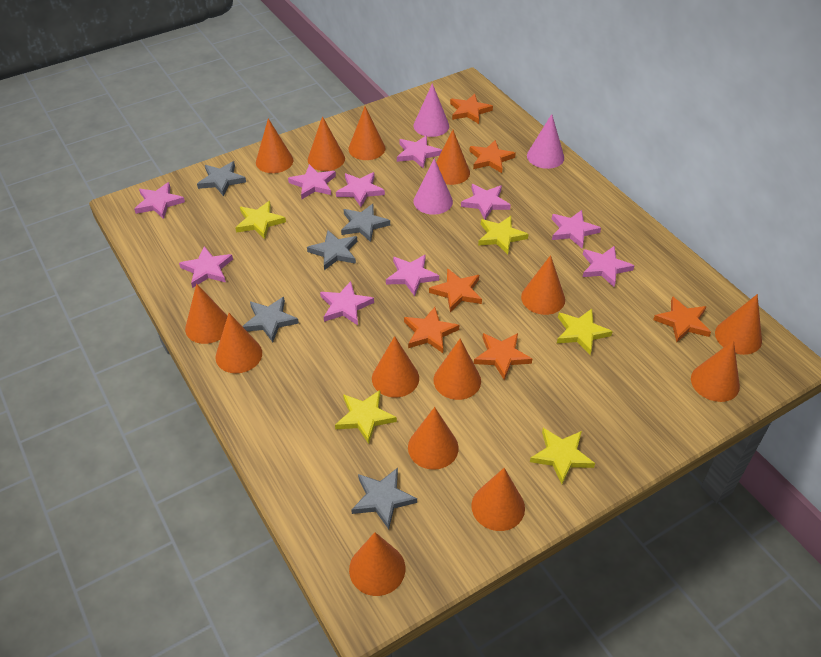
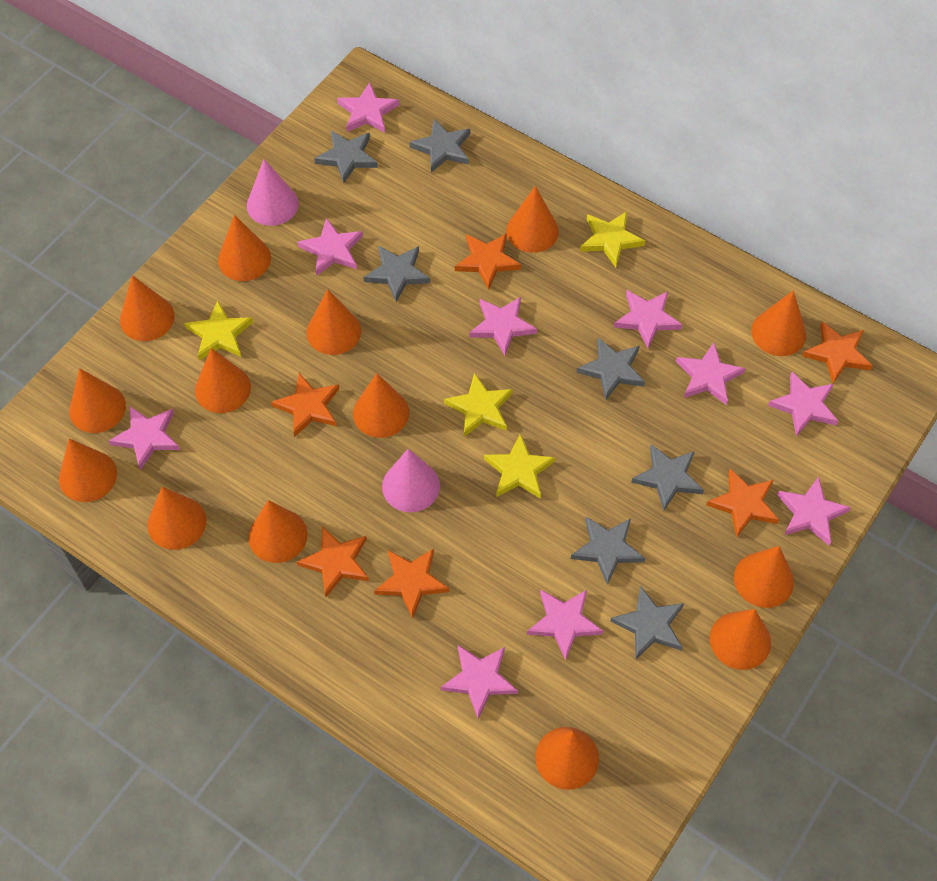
grey star: [197,161,246,197] [242,297,299,342] [307,230,357,270] [341,204,390,242] [351,468,417,529] = 5 -> [314,131,378,183] [364,245,430,302] [409,119,470,173] [571,517,645,585] [577,337,645,401] [610,586,684,659] [631,444,704,511] = 7
pink cone: [413,83,449,137] [413,158,453,215] [527,114,564,169] = 3 -> [247,159,299,226] [382,449,440,512] = 2
yellow star: [235,201,286,239] [335,390,397,444] [478,216,528,255] [530,428,595,484] [557,309,613,355] = 5 -> [184,301,253,360] [444,373,513,437] [484,434,556,499] [580,211,645,268] = 4

